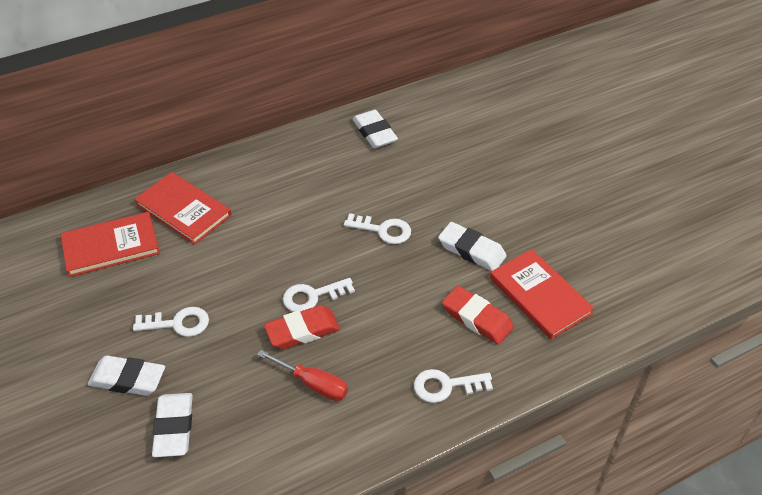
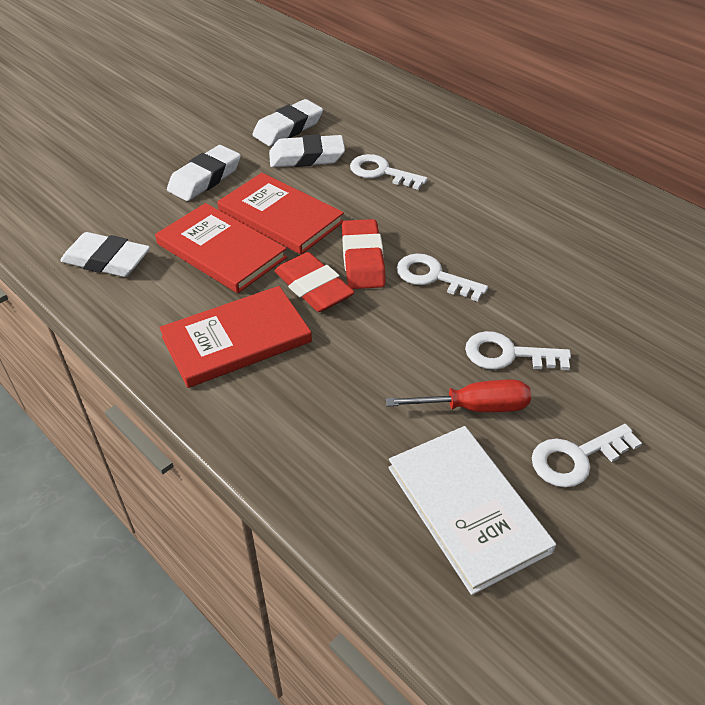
white book: none = 0 -> [388,426,556,595] = 1

